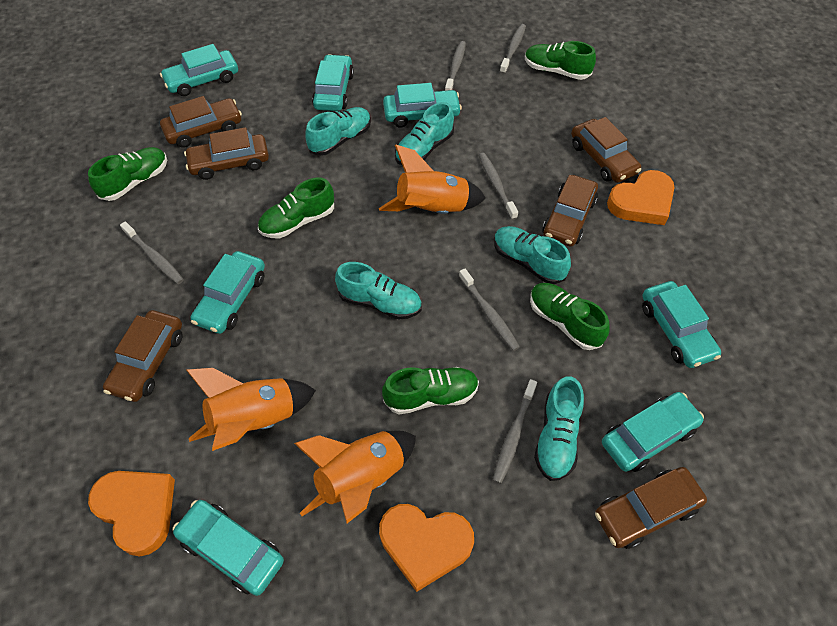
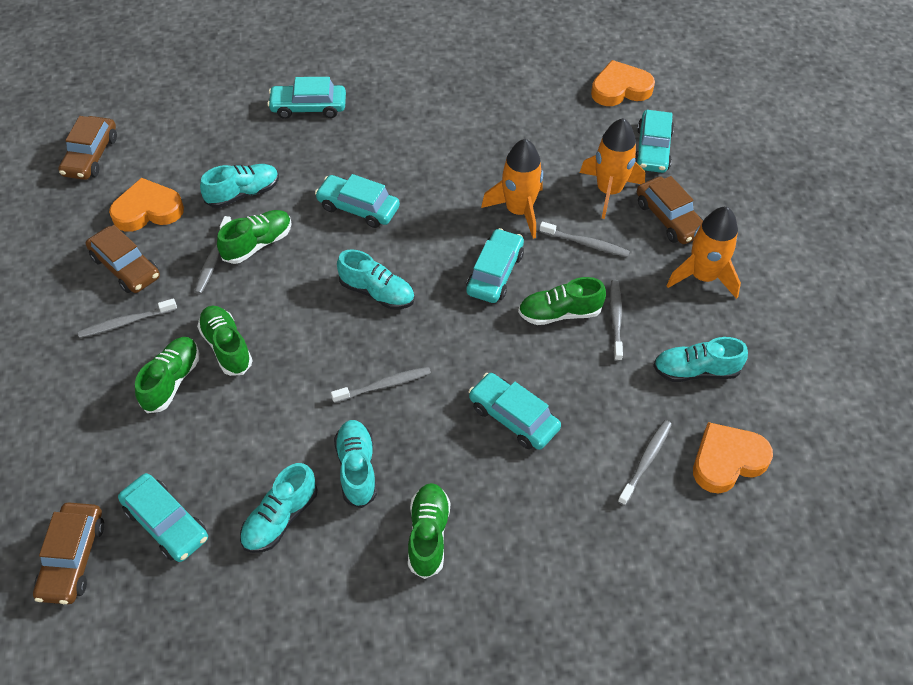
brown car: [103,310,183,402] [160,96,242,148] [184,127,269,180] [542,175,598,247] [571,117,641,183] [595,467,707,549] = 6 -> [33,502,104,604] [58,116,117,180] [86,225,160,293] [637,176,703,244] = 4
turquoise car: [160,44,238,96] [173,500,284,596] [191,251,265,334] [312,54,354,111] [383,83,462,128] [602,392,704,472] [642,281,721,368] = 7 -> [118,473,208,562] [267,77,346,119] [315,174,400,228] [466,228,524,303] [469,373,561,450] [635,110,674,173] = 6

